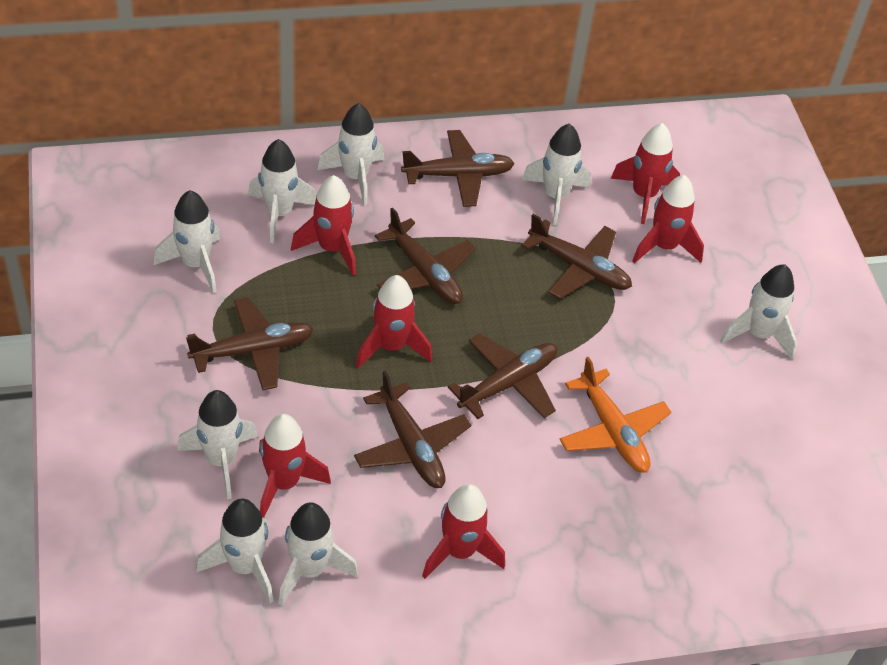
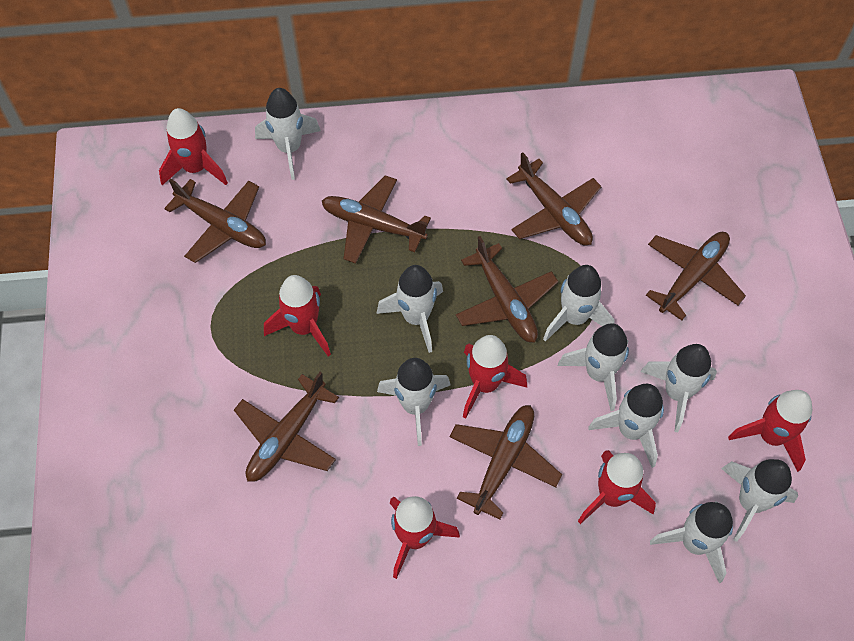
brown plane: [186,297,314,390] [354,370,471,488] [375,208,476,304] [401,130,515,207] [448,333,557,419] [522,214,632,299] = 6 -> [164,179,266,263] [234,372,339,482] [322,175,431,264] [449,405,562,520] [456,236,558,343] [506,152,602,245] [646,232,746,320] = 7
orange plane: [559,357,671,473] = 1 -> none = 0
white rocket: [154,190,220,293] [177,390,258,499] [196,498,273,603] [248,139,316,243] [278,502,358,606] [317,103,384,206] [522,124,591,225] [720,264,797,360] = 8 -> [255,88,321,180] [376,265,443,353] [377,358,451,446] [543,265,615,342] [558,323,629,411] [588,384,664,468] [640,344,717,432] [650,501,733,584] [721,459,798,542] = 9

